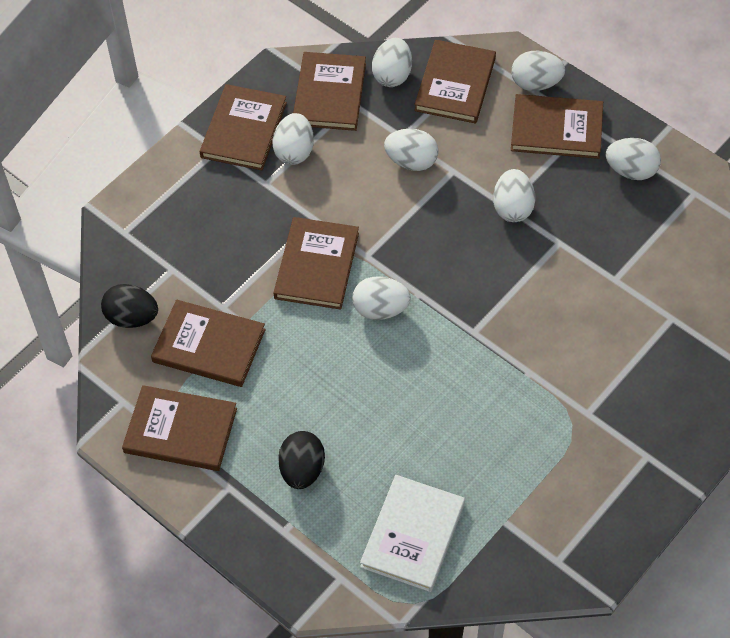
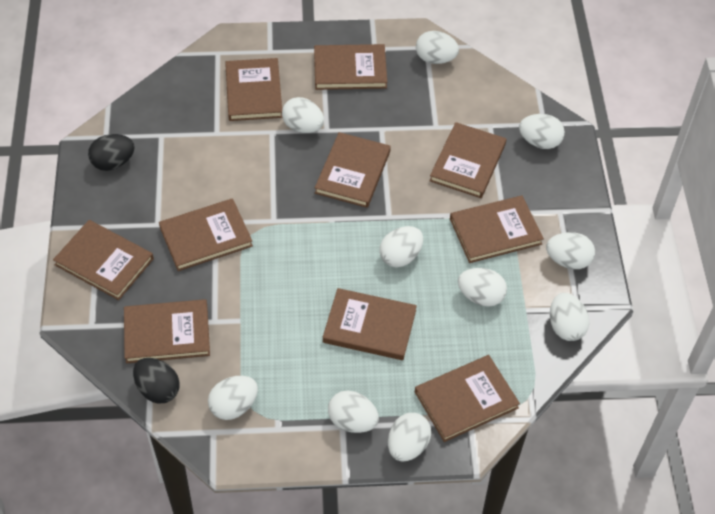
brown book: [122,385,237,471] [151,300,266,387] [200,84,287,170] [273,217,359,310] [293,52,366,131] [414,40,496,124] [511,94,603,159] = 7 -> [53,220,154,300] [124,299,210,363] [159,198,253,271] [225,58,283,121] [314,44,387,90] [315,132,391,208] [323,288,417,360] [415,355,520,442] [429,122,506,198] [450,196,544,263] = 10
white book: [360,475,465,592] = 1 -> none = 0
white egg: [272,113,314,165] [352,277,411,320] [372,38,412,87] [384,129,439,171] [493,169,535,222] [511,51,565,91] [606,138,661,180] = 7 -> [208,376,258,420] [282,97,324,133] [328,391,379,433] [379,226,423,268] [388,413,431,462] [416,31,459,64] [458,268,507,307] [519,114,565,149] [546,232,595,269] [550,293,590,341] = 10

